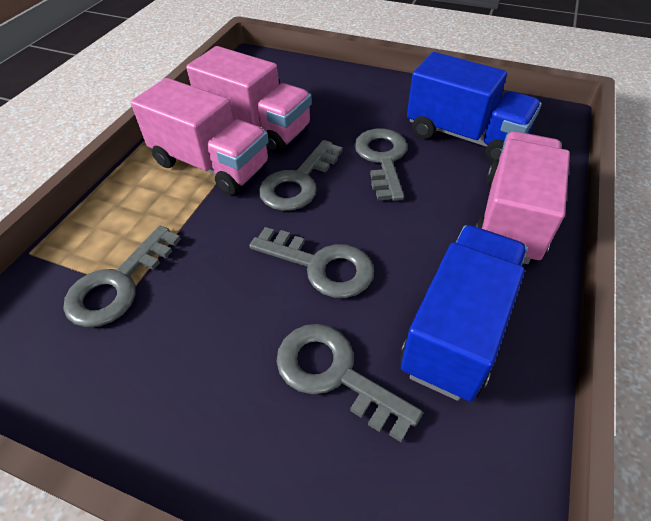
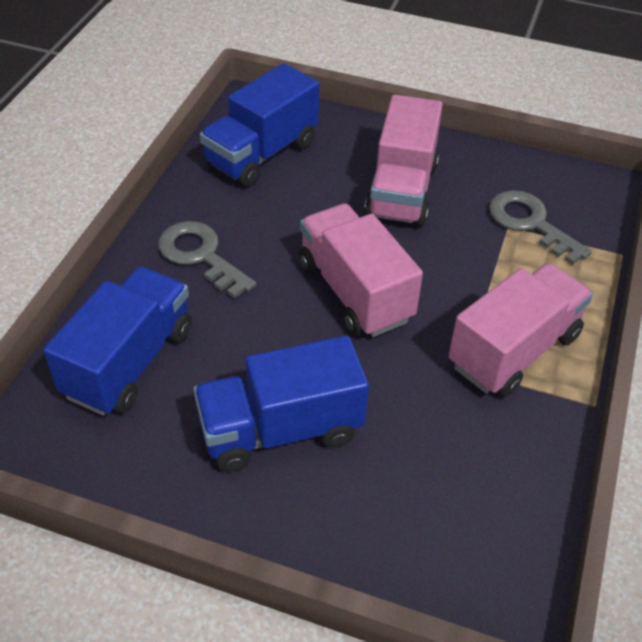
blue truck: [400,225,527,401] [407,52,542,162] = 2 -> [44,267,192,416] [193,335,369,472] [200,63,320,187] = 3
grey key: [63,226,181,327] [249,227,374,298] [259,140,343,211] [276,324,423,442] [354,128,408,201] = 5 -> [158,221,256,299] [489,190,592,265] = 2

